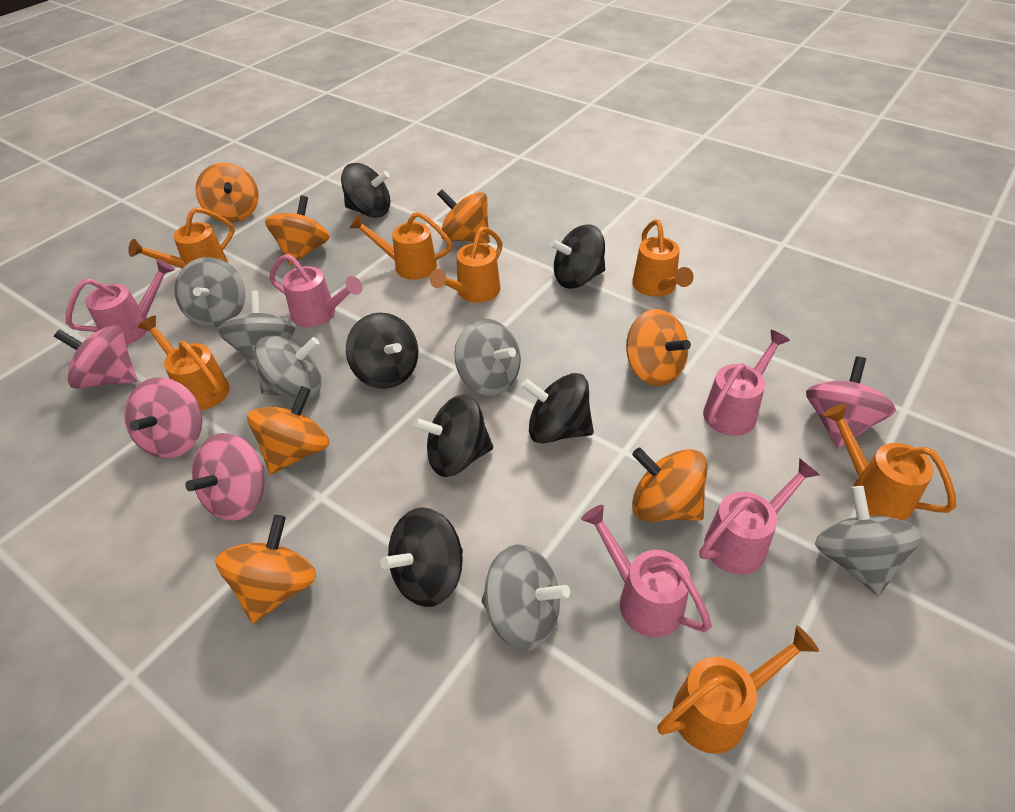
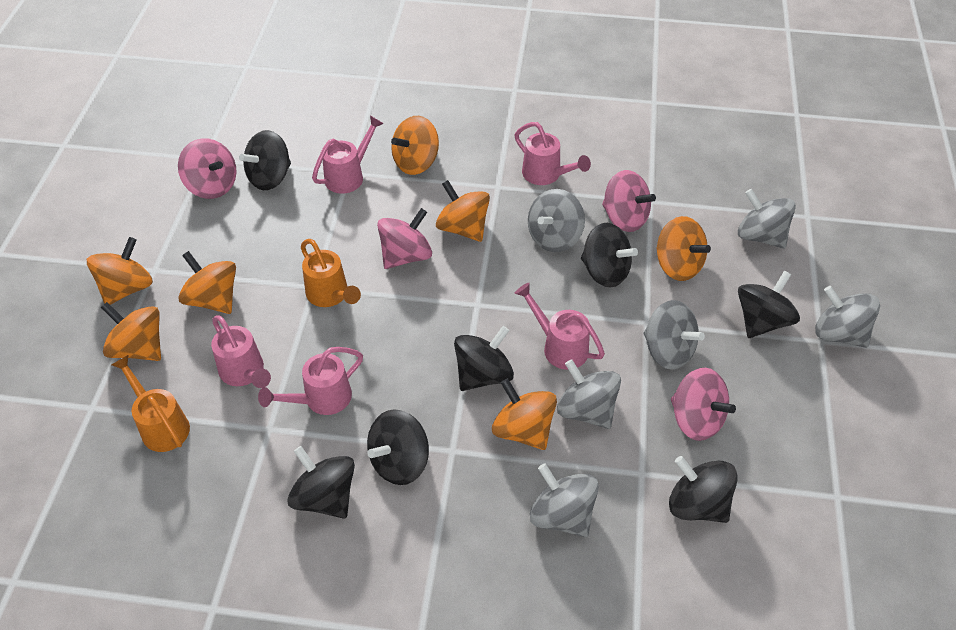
black spinning top: [341,163,390,218] [346,313,418,389] [380,507,463,607] [412,395,493,477] [521,373,594,444] [550,224,605,289] = 6 -> [239,130,291,190] [287,446,355,519] [367,409,429,485] [454,326,514,391] [581,223,638,288] [669,456,738,523] [738,271,800,338] = 7
orange watering can: [128,207,235,269] [138,316,230,411] [349,212,452,280] [430,227,502,303] [632,220,693,297] [657,626,819,754] [823,404,956,521] = 7 -> [111,355,190,452] [301,239,361,307] = 2

